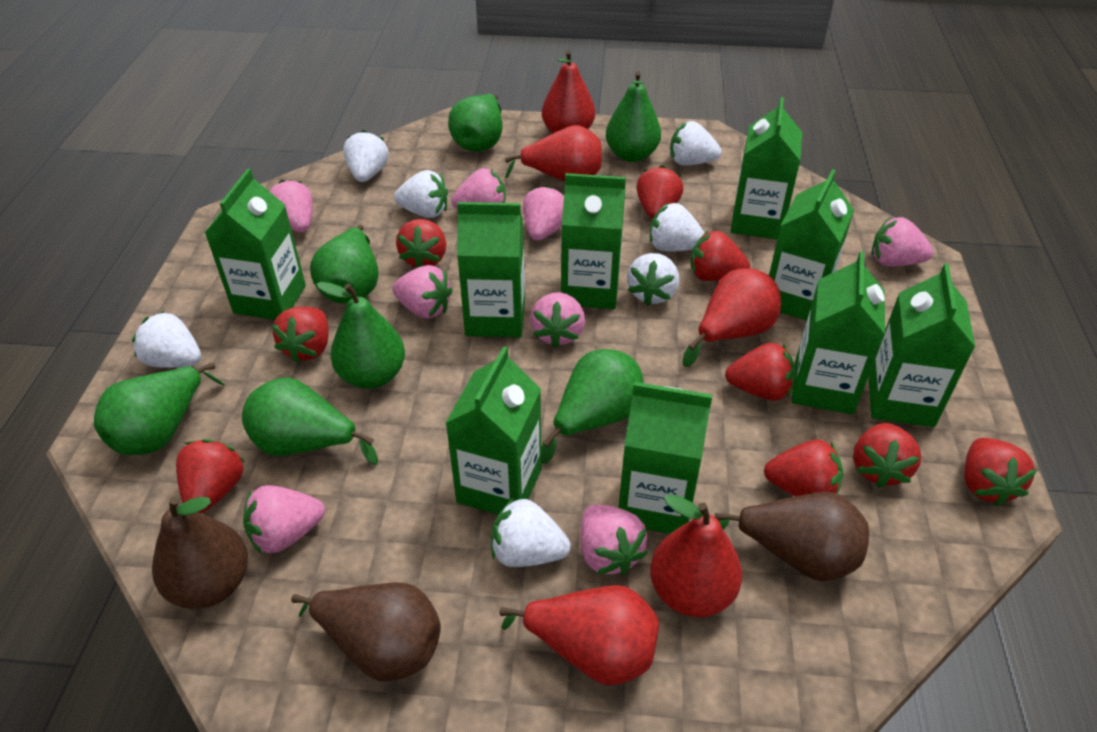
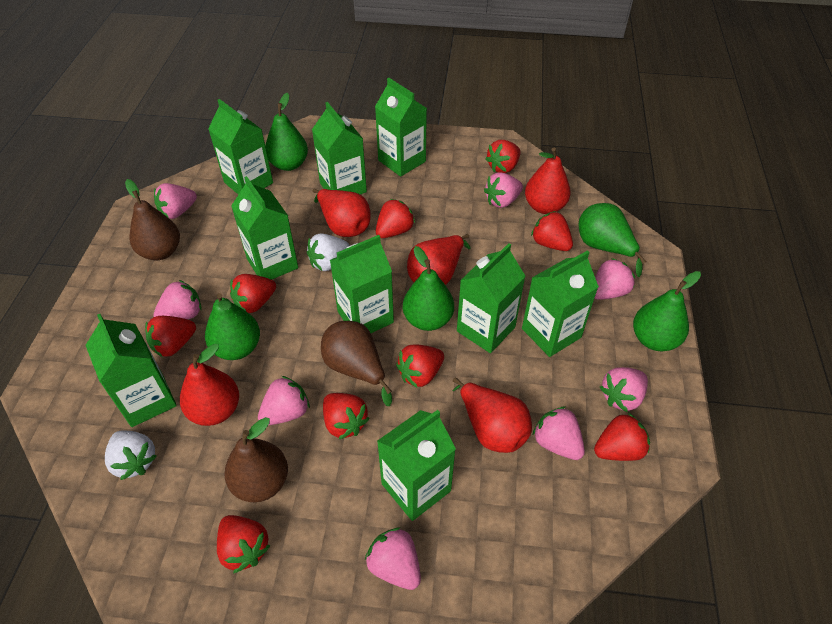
green pear: [94,362,225,455] [242,377,378,465] [310,225,379,304] [316,282,405,389] [448,94,502,152] [541,349,644,464] [606,71,661,162] = 7 -> [205,293,260,360] [265,93,308,171] [403,246,454,331] [579,203,646,277] [633,271,701,351] = 5
white strawberry: [132,311,201,368] [343,130,389,182] [394,170,448,218] [491,497,571,567] [627,253,679,306] [650,203,704,251] [670,121,721,166] = 7 -> [105,431,157,480] [307,233,350,271] = 2

